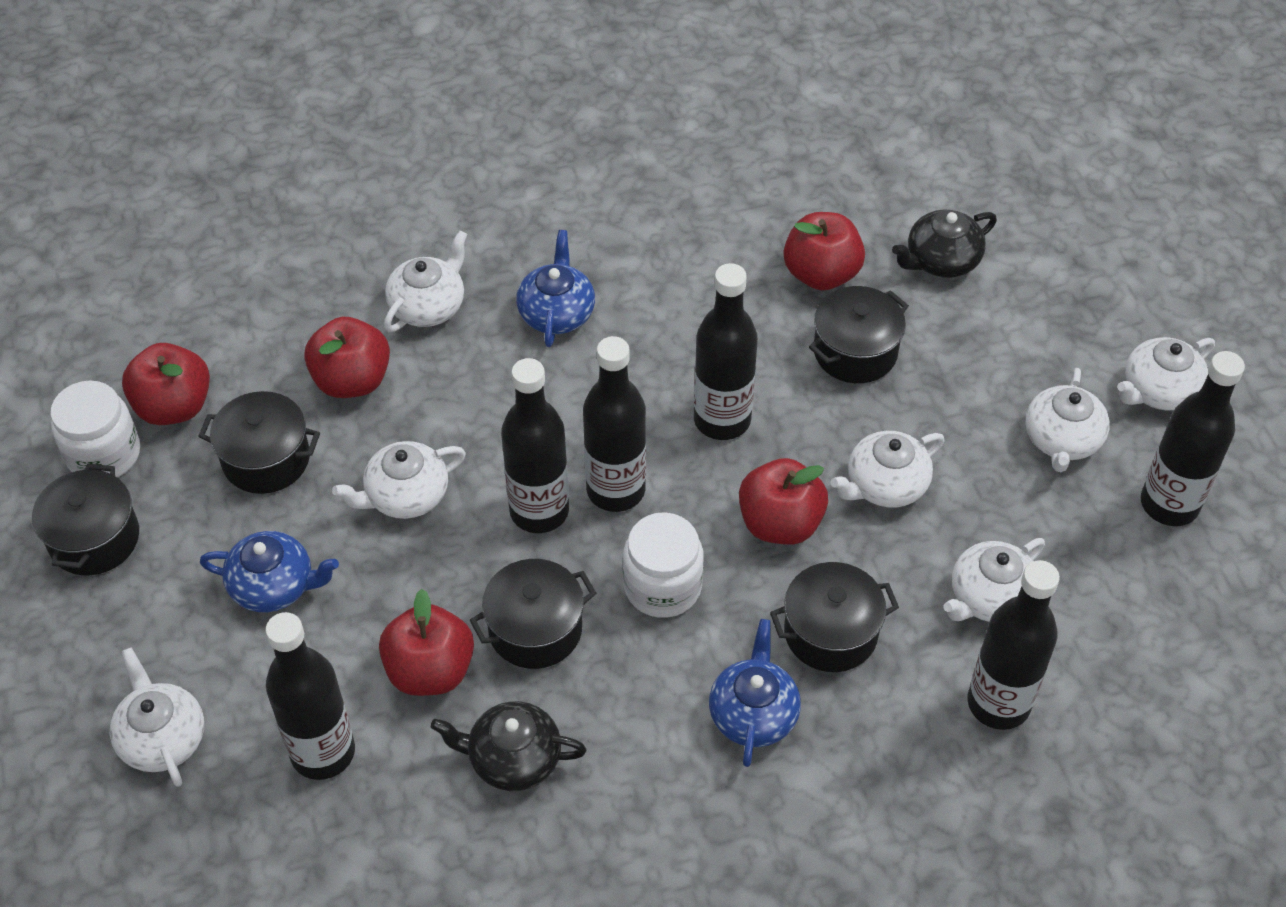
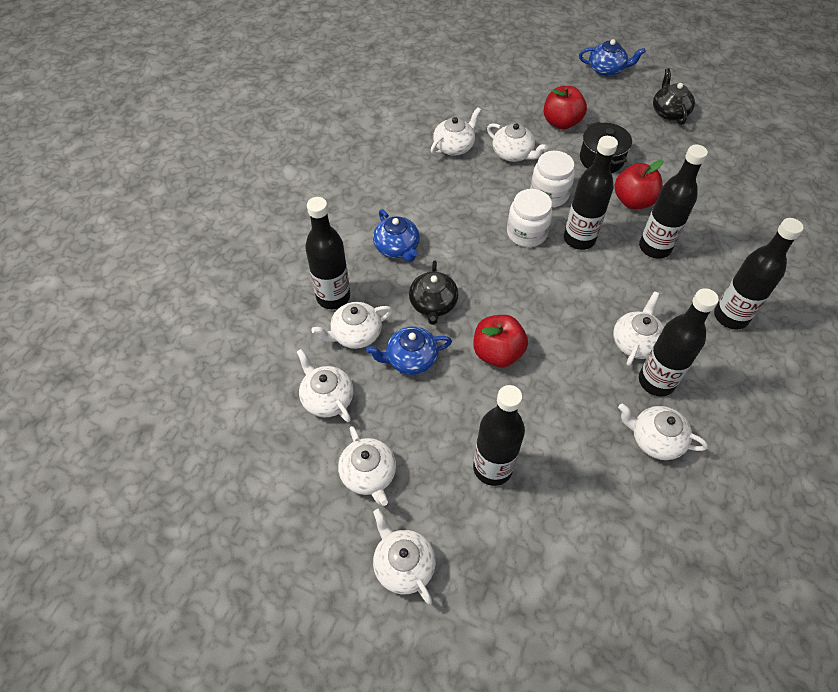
black pot: [32,464,139,575] [198,391,320,494] [470,559,596,669] [770,562,899,672] [809,286,909,383] = 5 -> [580,122,632,173] = 1
red apple: [122,343,210,425] [304,317,390,398] [379,589,474,696] [739,458,828,545] [784,212,865,290] = 5 -> [473,315,528,367] [544,86,587,130] [614,160,663,209] = 3
white teapot: [110,647,204,787] [332,441,466,519] [384,230,468,332] [831,431,944,507] [943,538,1045,622] [1025,368,1110,472] [1117,337,1215,410] = 7 -> [297,349,354,422] [311,302,393,349] [338,426,396,506] [373,509,436,604] [431,107,481,156] [487,123,548,162] [613,292,664,366] [618,404,708,460] = 8

